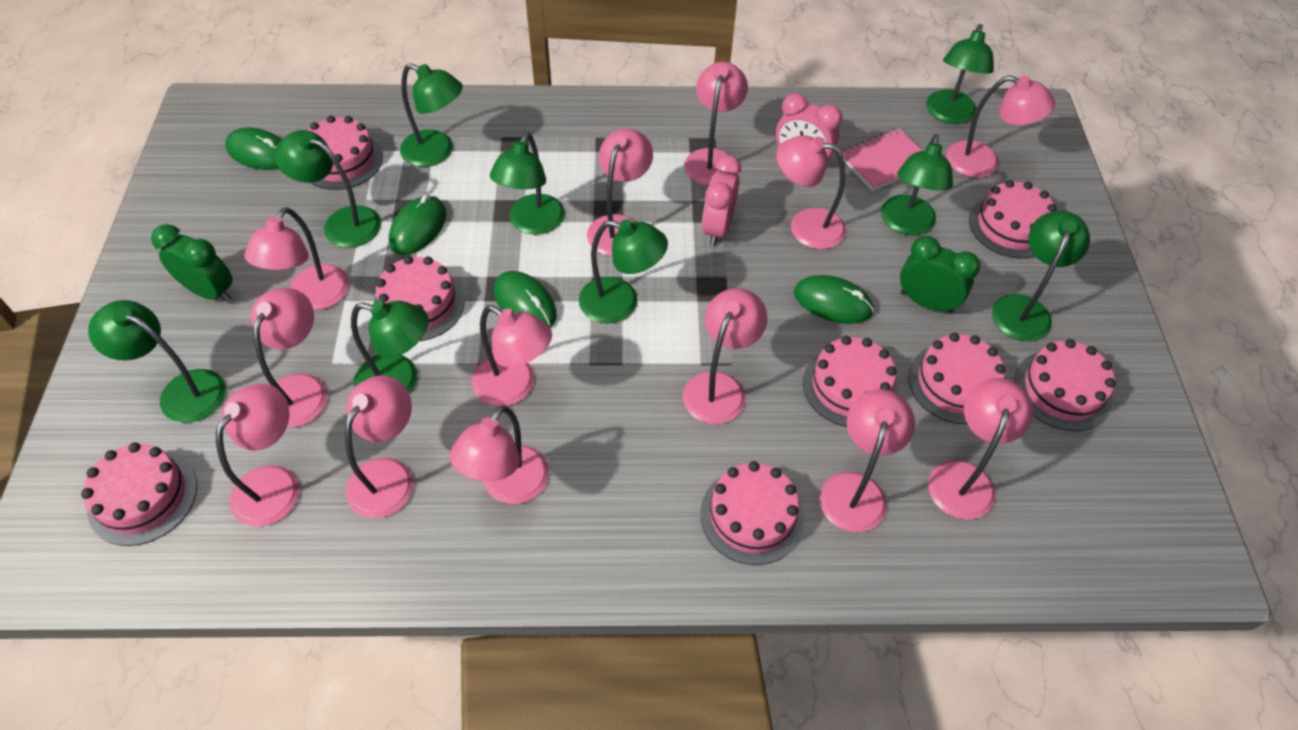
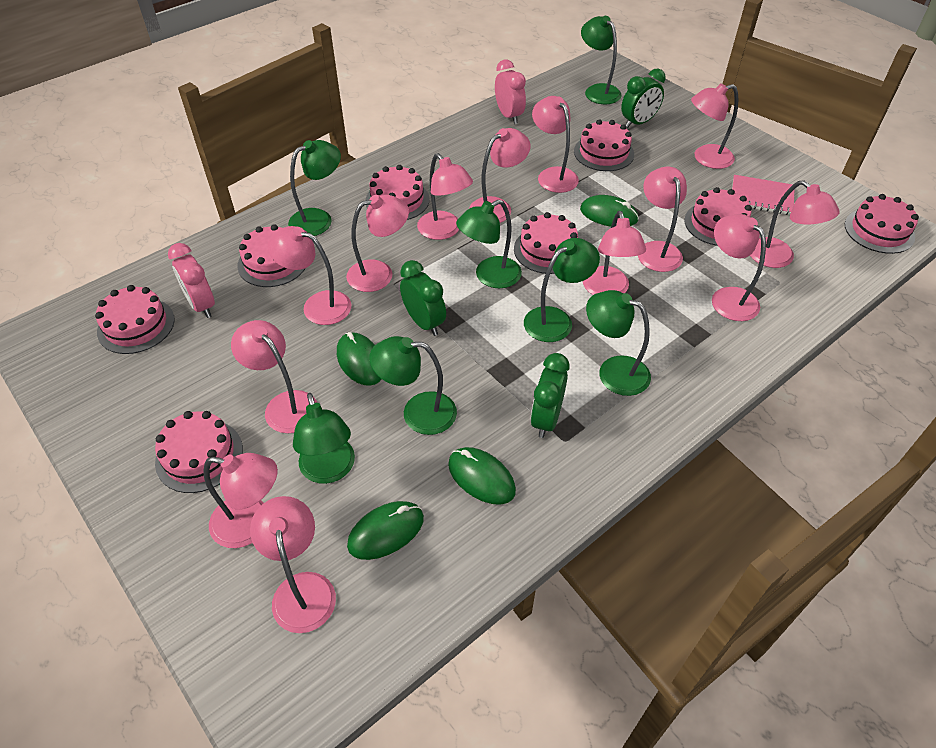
green clock: [151,224,233,302] [900,236,980,314] = 2 -> [400,260,446,336] [531,353,569,438] [621,69,665,128] = 3
green lamp: [88,300,226,423] [274,130,381,248] [351,300,429,393] [400,63,463,167] [490,132,565,235] [579,219,668,324] [881,134,953,235] [926,24,994,124] [992,211,1090,341] = 9 -> [288,140,341,236] [293,393,355,484] [369,336,457,435] [456,199,522,288] [524,238,600,342] [581,16,621,104] [586,290,651,396] = 7

